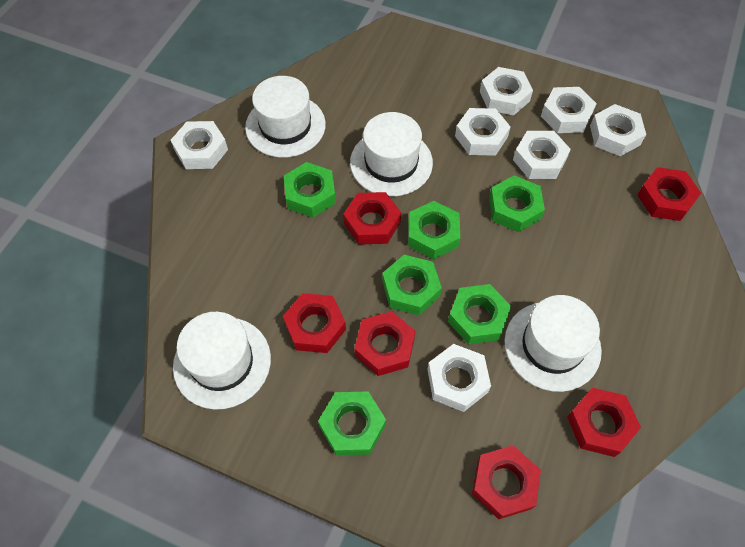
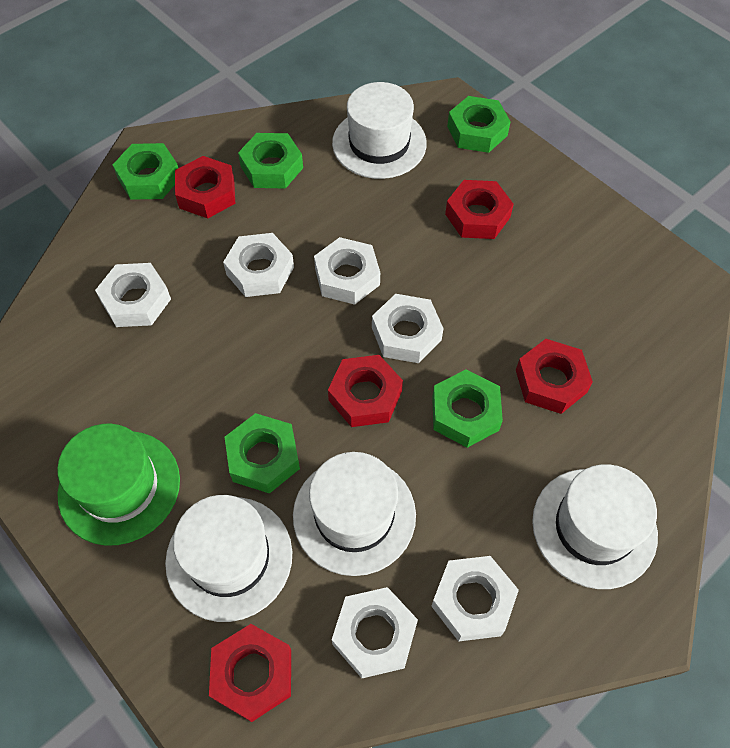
green hat: none = 0 -> [57,424,180,546] = 1
green nut: [284,162,336,217] [318,391,386,455] [382,255,442,315] [408,201,460,259] [448,284,511,344] [489,175,545,232] = 6 -> [113,143,178,200] [225,413,300,494] [238,133,303,189] [432,369,503,448] [447,96,511,153] = 5
red nut: [283,293,346,353] [343,192,401,244] [354,311,415,376] [472,445,541,519] [567,388,641,457] [637,167,701,221] = 6 -> [175,156,235,219] [209,624,291,722] [328,355,403,427] [445,180,514,239] [516,339,593,414] = 5
white nut: [171,121,228,169] [427,344,491,412] [455,108,510,156] [480,67,533,115] [513,131,571,179] [541,87,597,133] [590,104,646,156] = 7 -> [95,263,171,327] [223,233,294,297] [314,237,380,305] [332,587,418,678] [372,294,444,363] [431,556,519,642] = 6

